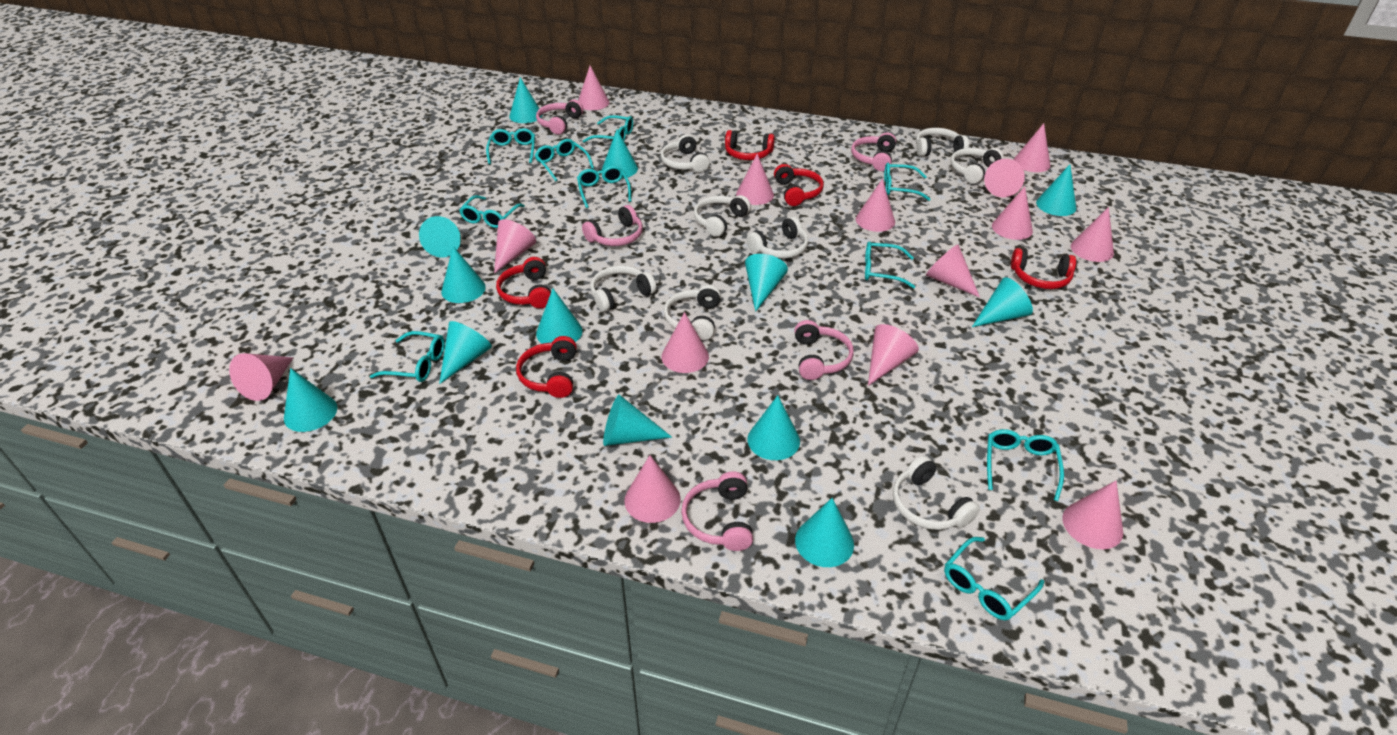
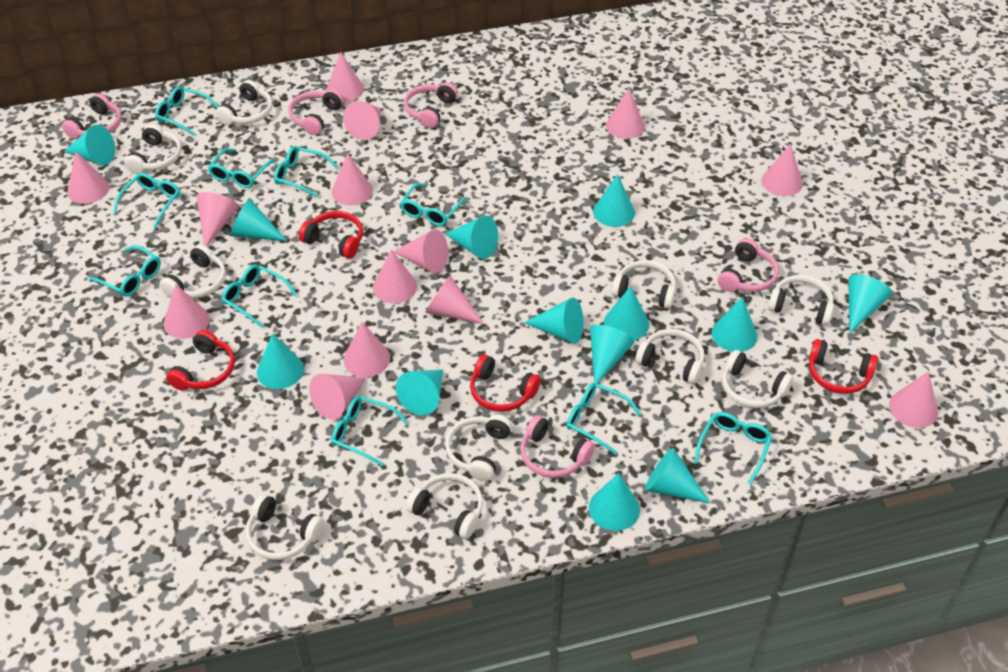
red headphones: [496,257,551,308] [516,336,576,398] [725,130,775,160] [774,164,824,206] [1011,248,1076,289] = 5 -> [166,330,235,390] [299,211,363,259] [470,354,541,412] [809,339,878,394] = 4
white headphones: [591,266,656,312] [661,134,710,173] [664,285,721,340] [694,195,751,237] [747,217,808,259] [893,456,980,530] [916,128,969,157] [951,148,1004,184] = 8 -> [124,124,182,174] [159,244,226,298] [216,80,273,125] [246,494,324,560] [406,473,483,539] [445,414,512,481] [612,260,676,309] [635,329,704,384] [722,350,793,408] [768,275,834,326] = 10

